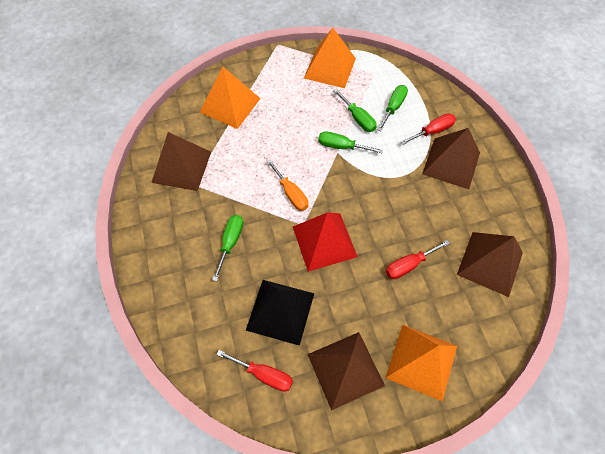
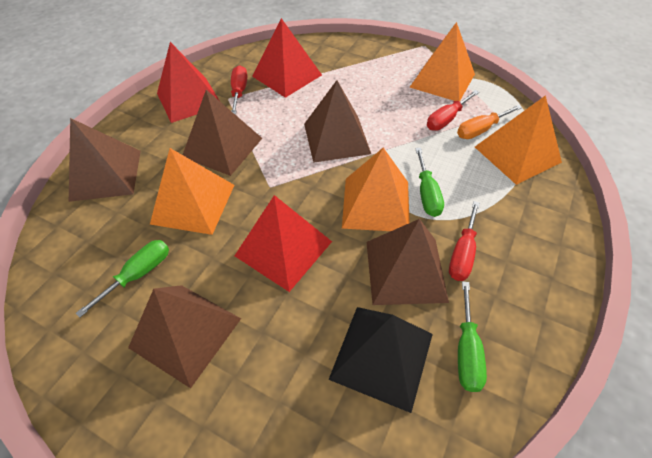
brown pyramid: [151,132,211,191] [308,332,385,410] [422,128,480,189] [457,232,523,297] = 4 -> [69,118,141,202] [128,285,241,388] [183,90,262,176] [304,80,371,163] [366,219,449,305] = 5
green screwdriver: [212,215,243,281] [318,131,383,153] [333,89,377,132] [377,85,408,131] = 4 -> [75,240,169,318] [415,148,444,217] [458,281,487,392] = 3
orange pyramid: [200,67,261,129] [304,28,356,88] [385,325,457,402] = 3 -> [150,148,234,235] [342,148,410,231] [410,22,475,102] [475,95,562,185] = 4
red pyramid: [293,212,357,272] = 1 -> [157,42,220,123] [235,195,332,292] [252,18,322,98] = 3

